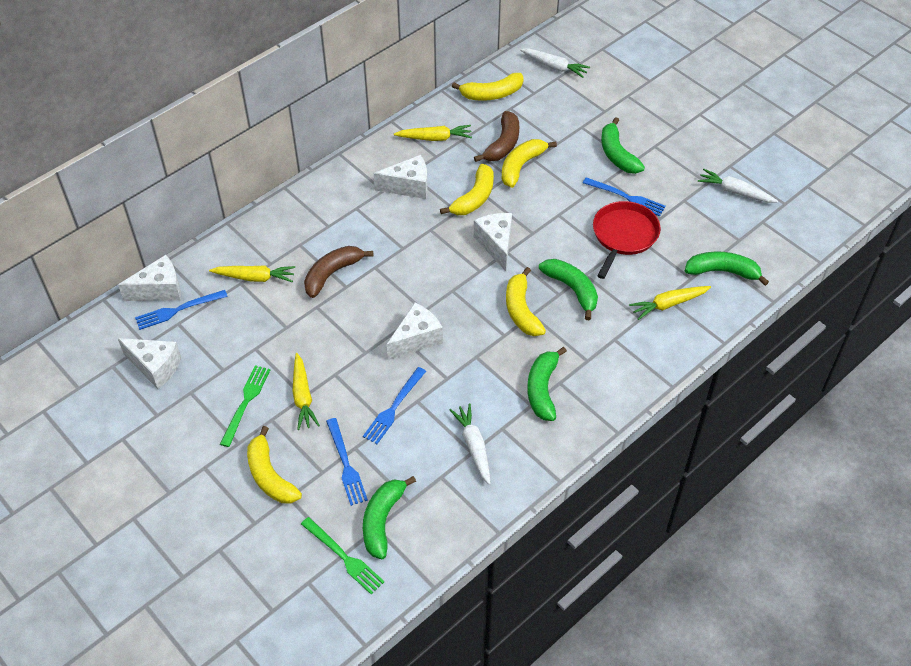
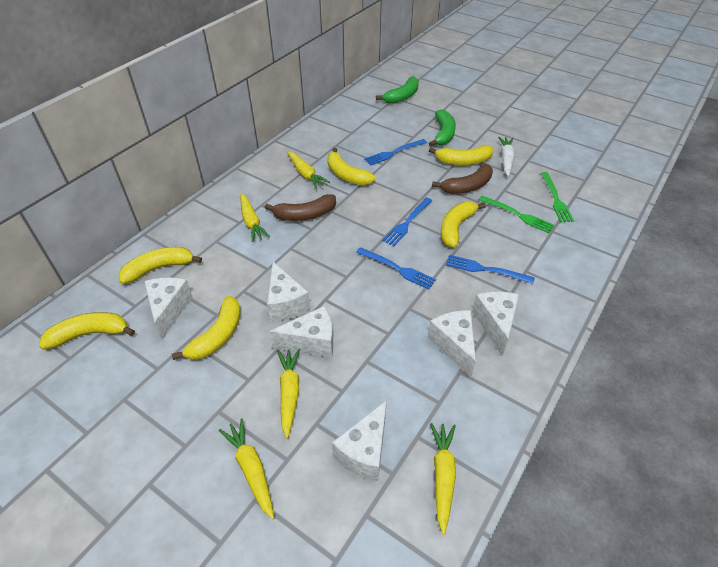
green banana: [363,476,416,559] [527,347,567,421] [539,259,598,320] [601,117,645,174] [685,251,769,286] = 5 -> [376,76,419,104] [429,110,456,146] = 2
red pan: [593,201,661,279] = 1 -> none = 0
white carrot: [449,403,491,485] [520,48,590,78] [698,169,778,203] = 3 -> [498,136,515,177] = 1
white cheese: [118,255,181,301] [118,338,181,389] [374,155,428,199] [386,303,443,360] [474,213,512,271] = 5 -> [144,278,192,340] [267,262,310,321] [269,306,333,357] [332,400,387,481] [428,310,476,377] [472,292,519,356] = 6
yellow banana: [247,426,302,503] [440,164,494,215] [451,73,524,101] [501,139,557,188] [506,267,546,336] = 5 -> [39,312,135,350] [119,247,202,284] [172,296,241,360] [327,148,375,185] [429,145,494,165] [441,202,486,248] = 6
yellow carrot: [209,265,295,283] [292,353,320,430] [394,125,472,141] [629,286,711,320] = 4 -> [219,418,274,519] [240,193,270,242] [277,349,300,438] [287,151,330,189] [430,423,456,535] = 5

